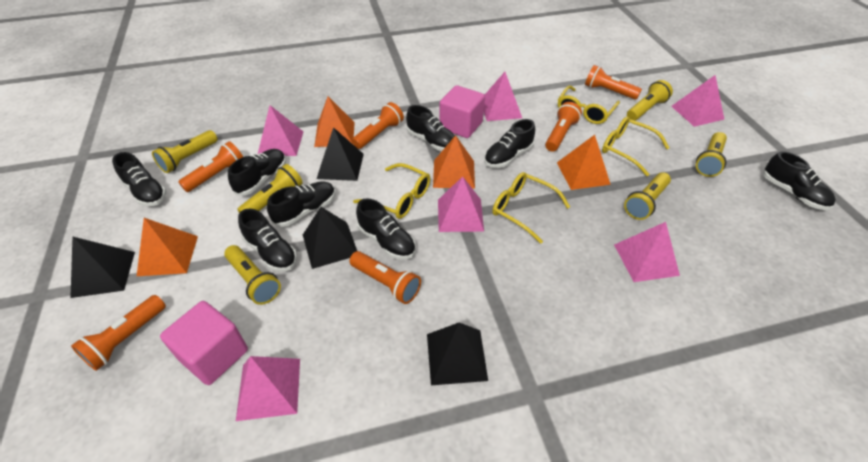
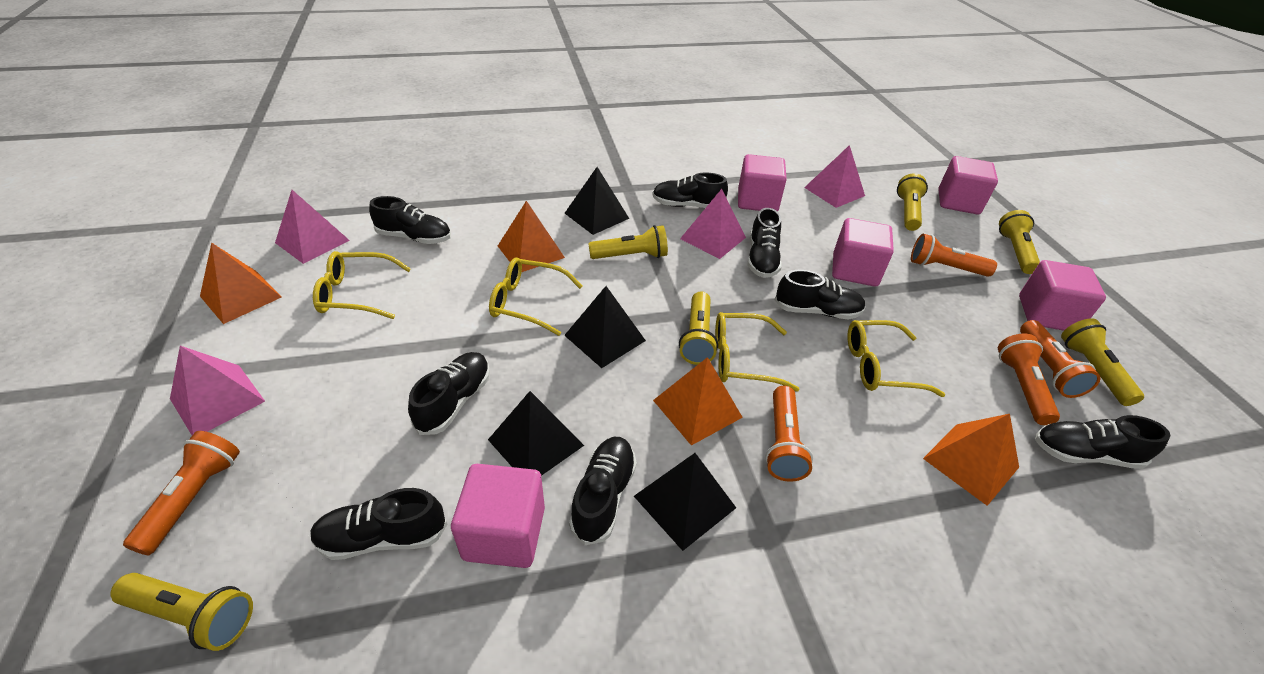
orange flashlight: [71,295,166,371] [178,141,243,192] [349,251,421,304] [352,102,404,149] [545,102,582,151] [585,65,642,100] = 6 -> [123,431,240,555] [765,386,813,482] [911,234,997,277] [998,334,1060,425] [1020,320,1101,398] = 5
pink cube: [160,301,248,385] [439,85,485,138] = 2 -> [451,464,545,568] [738,154,787,212] [832,218,894,286] [938,156,998,214] [1019,260,1106,331] = 5
pink pyramid: [236,356,300,421] [258,105,303,156] [438,176,484,232] [484,72,522,121] [614,222,680,282] [671,75,725,127] = 6 -> [170,346,265,435] [275,190,350,264] [680,189,746,259] [804,145,865,208] = 4

